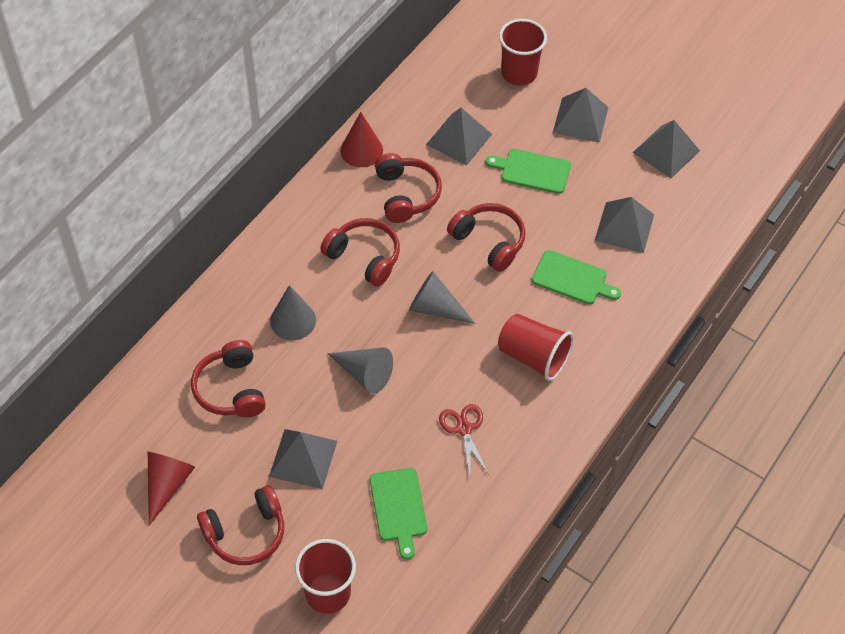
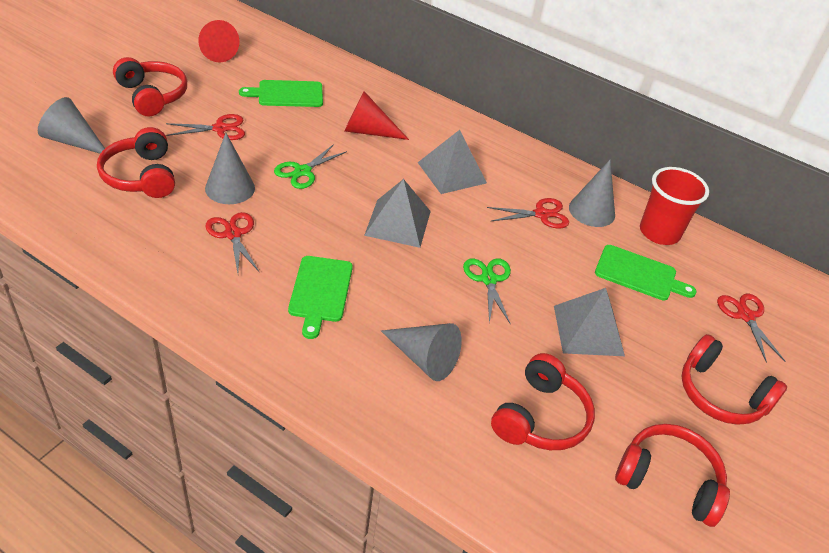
green scissors: none = 0 -> [274,144,347,189] [463,259,511,325] = 2
grey cone: [270,285,316,340] [327,347,393,394] [409,271,475,324] = 3 -> [38,97,105,154] [205,133,255,204] [381,323,462,381] [569,160,615,227] = 4
grey pyramid: [269,429,337,489] [426,108,492,166] [553,88,608,143] [595,197,654,253] [632,120,700,178] = 5 -> [364,179,431,248] [418,130,487,194] [554,288,625,356] = 3
red cup: [295,539,356,614] [498,314,574,381] [499,19,547,85] = 3 -> [640,167,709,245] = 1
red scissors: [439,404,489,476] = 1 -> [166,114,245,140] [205,212,260,273] [487,198,569,229] [717,293,786,363] = 4

